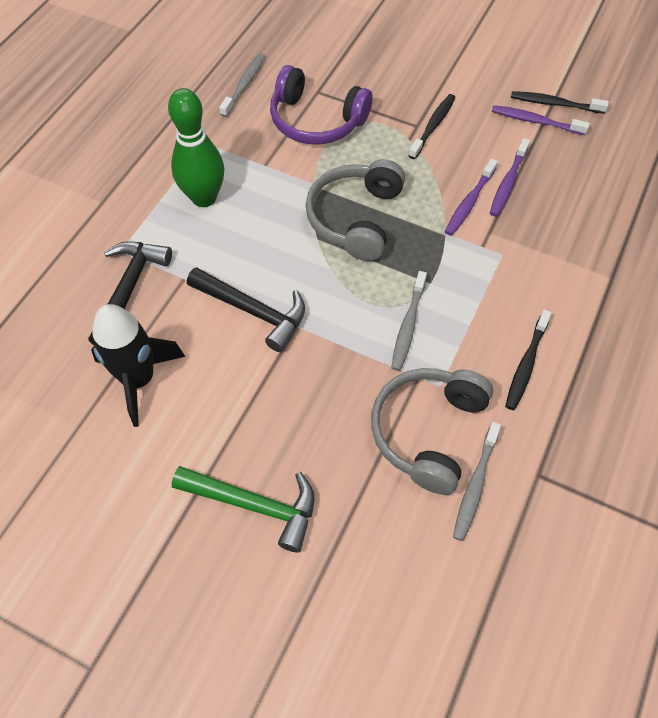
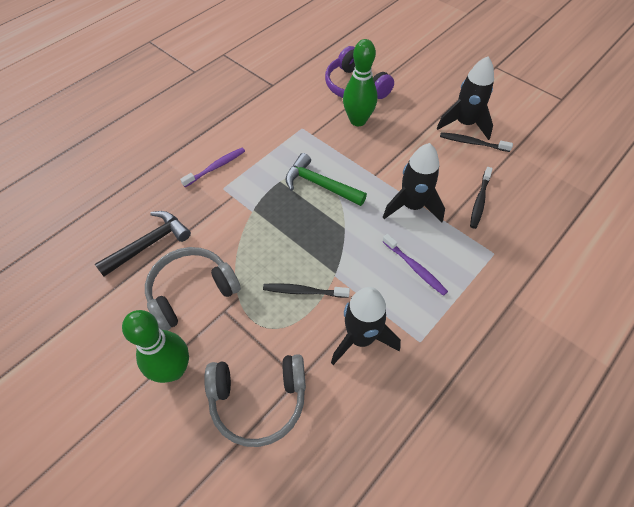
black hammer: [88,242,172,346] [187,267,305,352] = 2 -> [95,211,191,277] = 1
black rocket: [91,304,185,427] = 1 -> [331,287,401,365] [383,143,445,222] [437,56,494,140] = 3
green bowling pin: [168,88,224,207] = 1 -> [122,310,189,383] [343,39,377,126] = 2
grey toothbrush: [219,53,266,117] [391,271,427,371] [453,422,501,541] = 3 -> none = 0
purple toothbrush: [445,159,498,236] [490,138,530,217] [492,105,590,135] = 3 -> [180,148,245,187] [382,234,448,296] = 2

